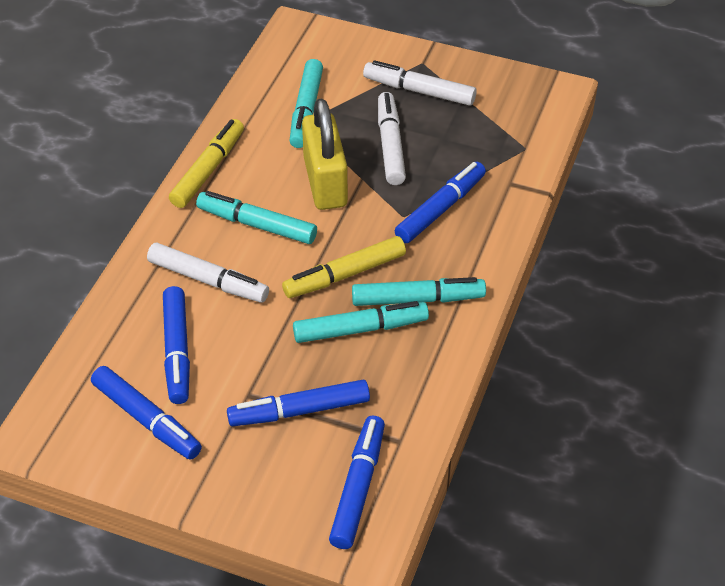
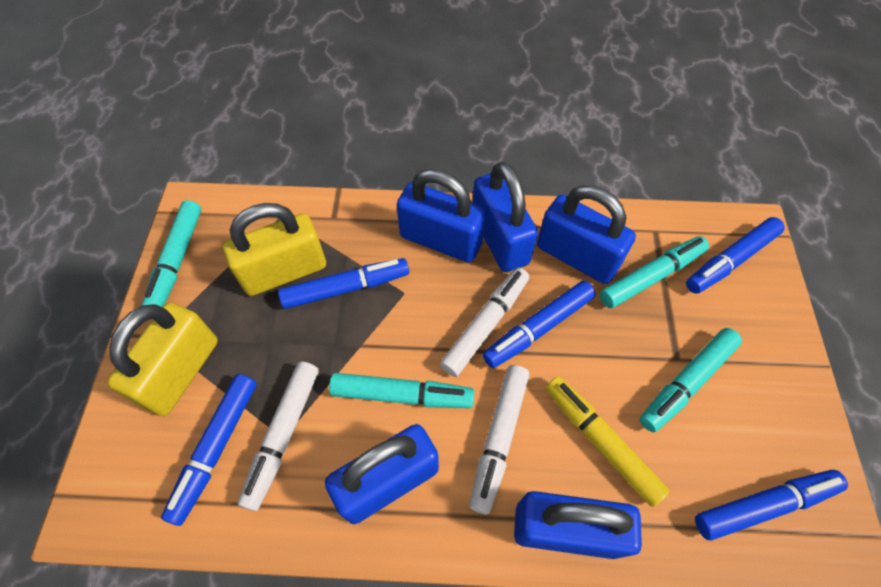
blue padlock: none = 0 -> [325,424,439,524] [397,169,486,262] [472,162,538,272] [514,491,642,559] [537,185,636,284] = 5
yellow marker: [169,119,244,208] [282,236,406,298] = 2 -> [546,376,669,507] = 1
yellow padlock: [302,99,348,210] = 1 -> [107,303,218,416] [223,203,326,296] = 2

